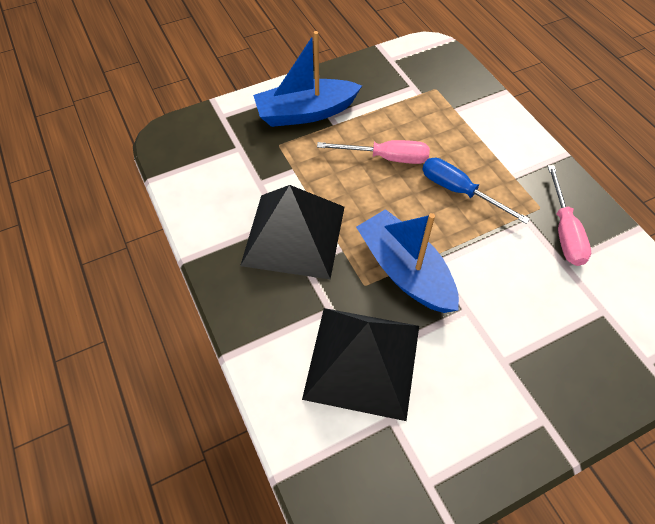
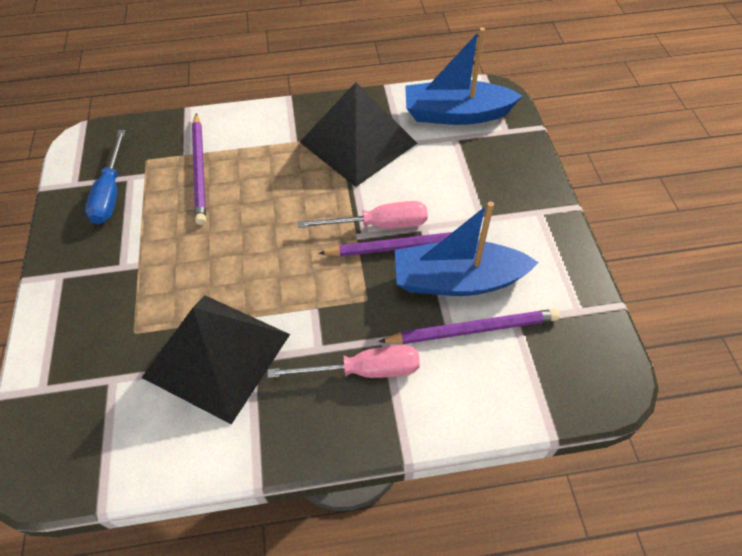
purple pencil: none = 0 -> [192,113,206,225] [318,229,482,257] [378,309,560,344] = 3

